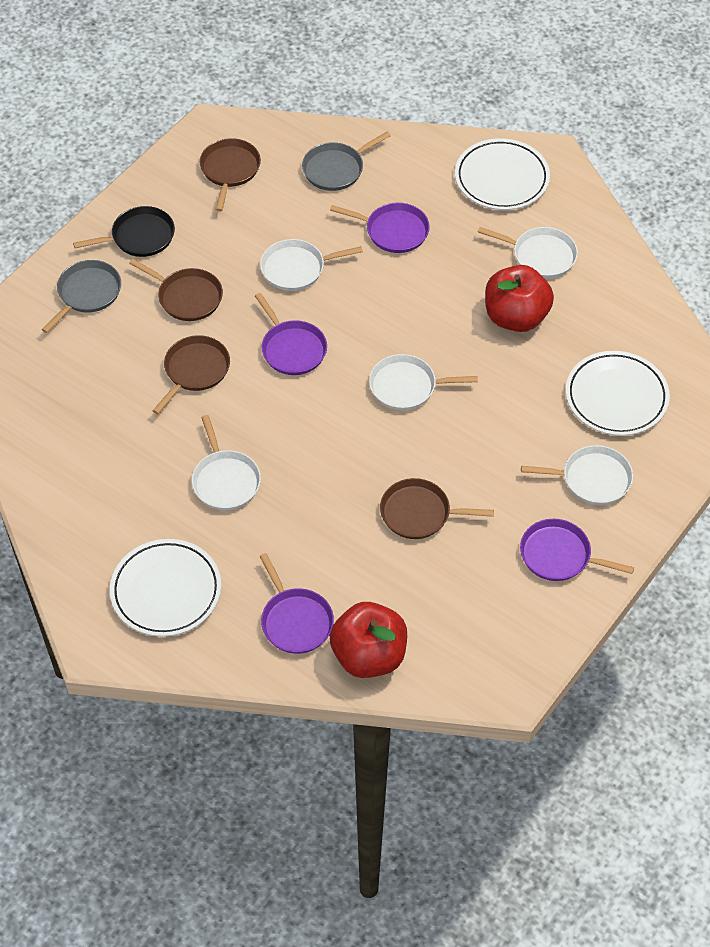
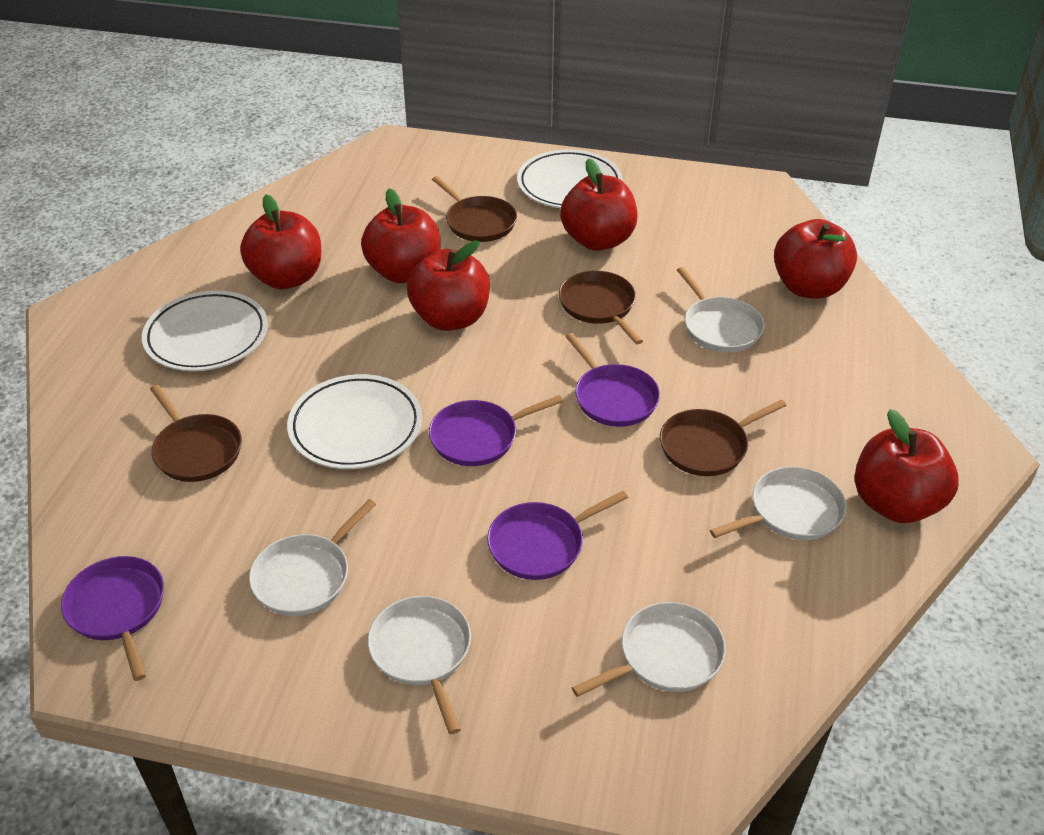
black pan: [73,206,175,257] = 1 -> none = 0
grey pan: [42,260,121,333] [302,132,391,191] = 2 -> none = 0
red apple: [330,602,407,678] [485,265,554,332] = 2 -> [240,195,321,289] [361,188,441,283] [407,241,490,331] [560,158,637,251] [774,219,857,299] [855,409,959,523] = 6

